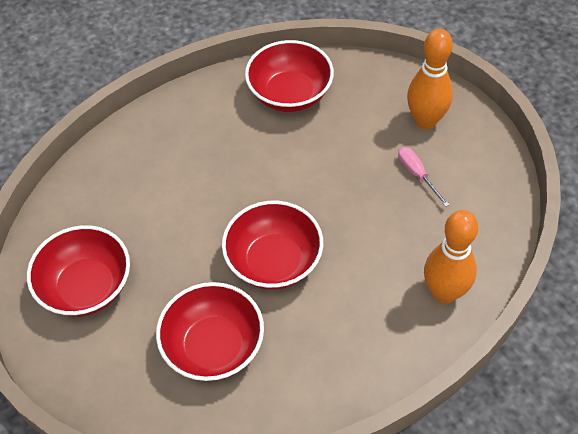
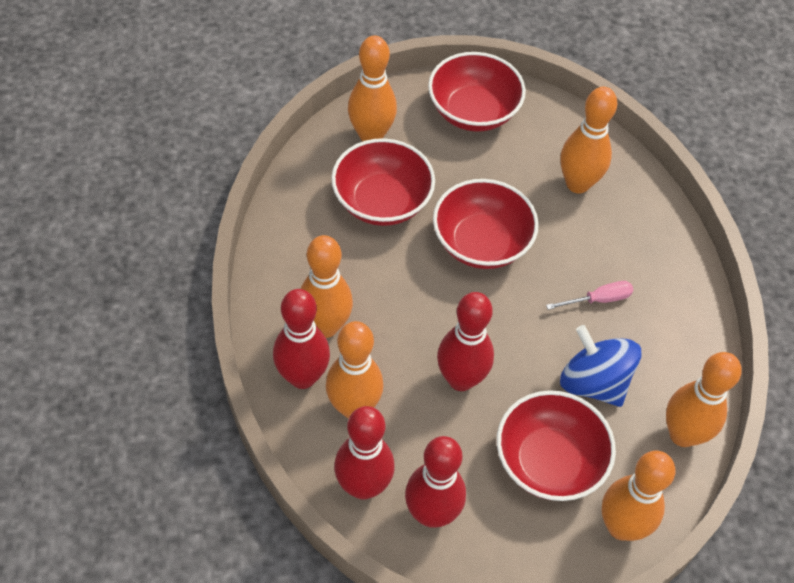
blue spinning top: none = 0 -> [560,325,641,407] = 1
orange bowling pin: [407,29,453,129] [424,210,478,304] = 2 -> [300,235,353,338] [326,321,383,419] [348,36,397,142] [560,87,617,193] [601,451,676,541] [666,352,742,447] = 6
red bowling pin: none = 0 -> [273,289,330,389] [334,406,394,500] [405,436,466,528] [437,292,494,391] = 4

